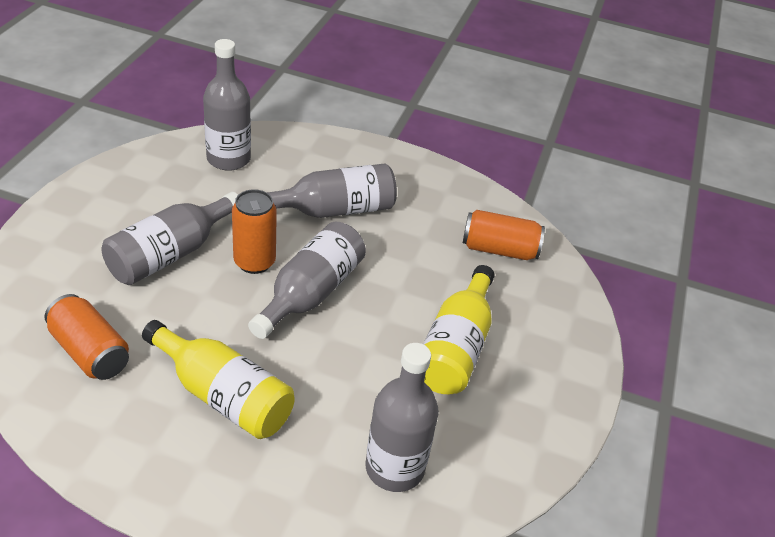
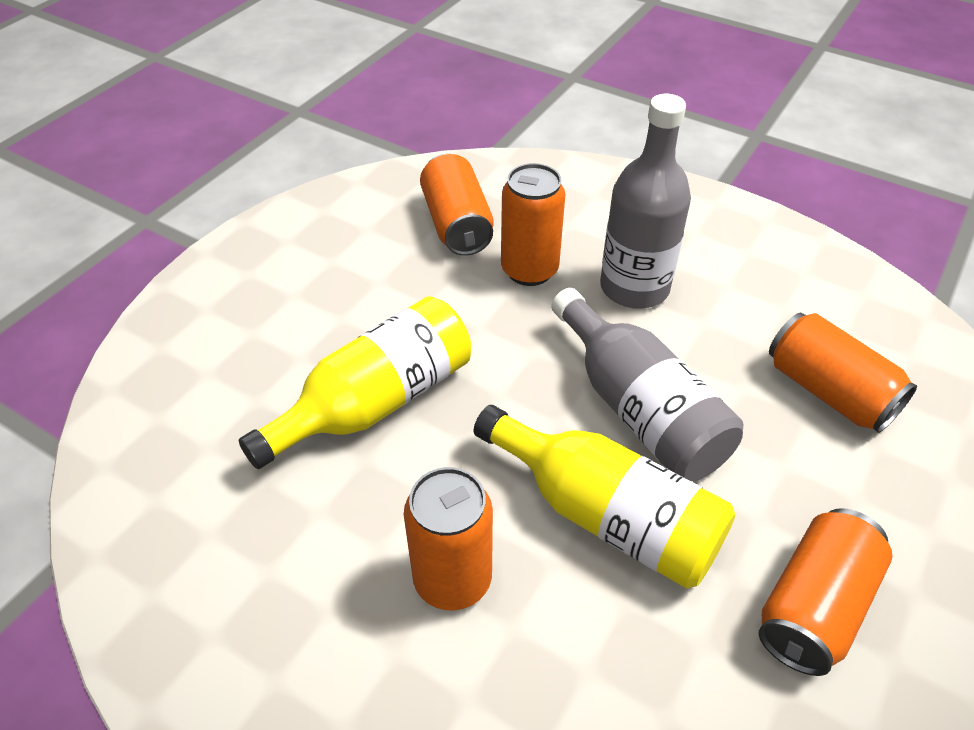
grey bottle: [102,192,238,285] [203,39,251,171] [248,222,366,339] [264,163,397,218] [366,343,439,492] = 5 -> [551,288,743,481] [600,94,691,309] = 2
orange can: [45,294,129,380] [232,189,277,274] [463,210,545,260] = 3 -> [404,467,493,610] [420,153,494,256] [501,163,565,286] [759,508,893,676] [769,313,917,433] = 5

